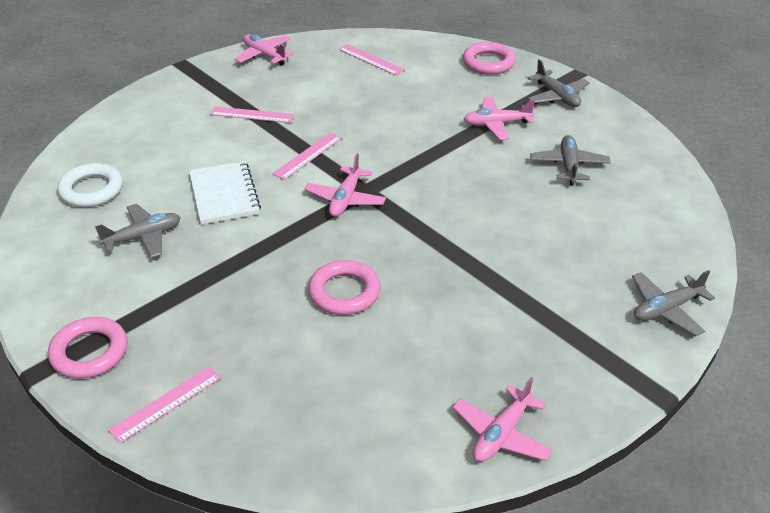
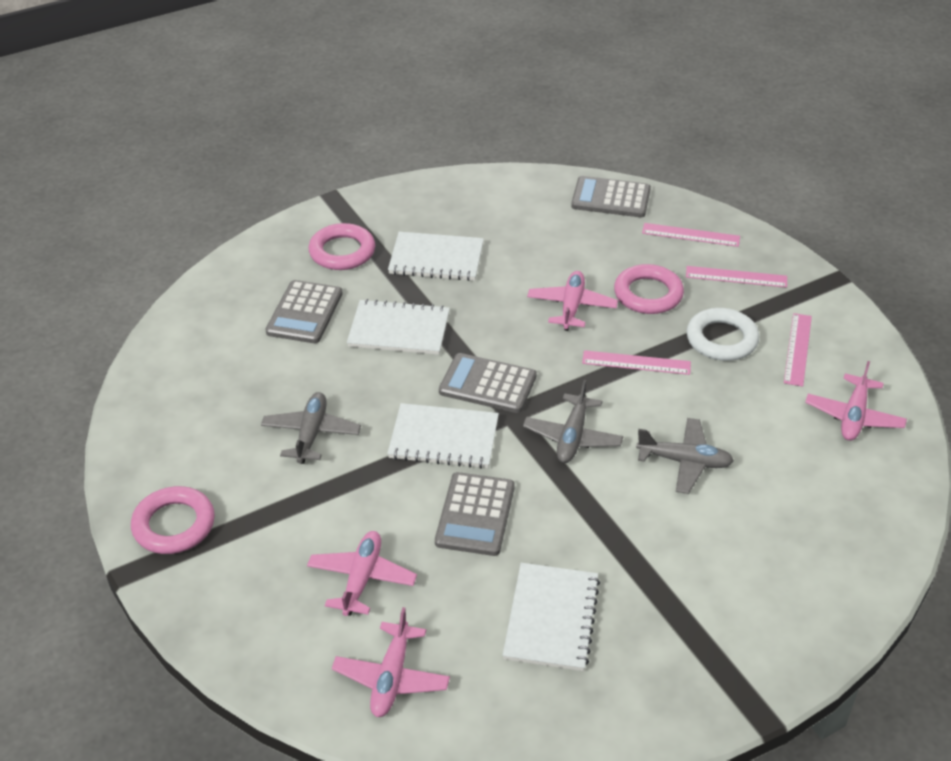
grey calculator: none = 0 -> [265,280,343,343] [435,472,515,556] [439,353,537,413] [571,176,651,217] = 4
grey plane: [95,204,181,258] [528,59,590,107] [530,135,611,185] [632,270,715,336] = 4 -> [261,392,361,464] [523,380,623,463] [636,418,734,494] = 3
white notebook: [189,161,261,224] = 1 -> [347,299,450,355] [387,403,499,469] [388,232,484,281] [503,563,600,671] = 4

